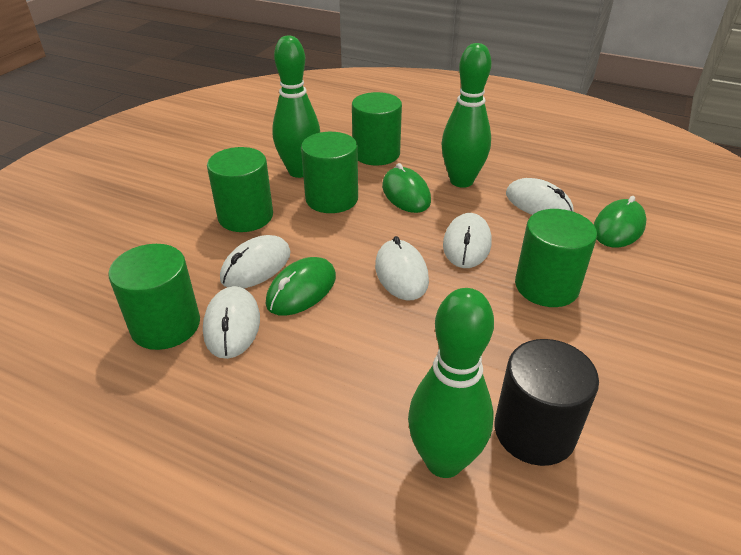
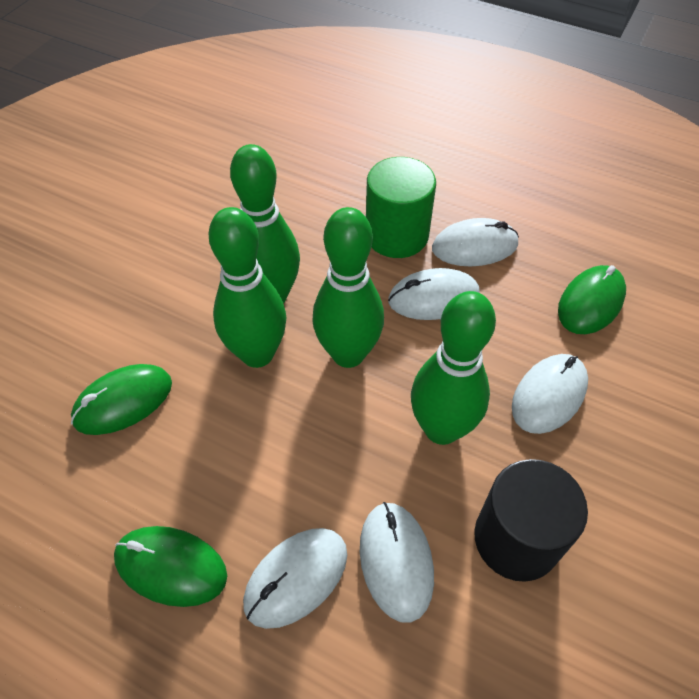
green bowling pin: [272,35,320,178] [408,288,494,478] [441,43,491,188] = 3 -> [208,207,286,368] [230,144,300,303] [312,207,384,368] [411,291,496,445] = 4
green cylinder: [108,244,200,350] [207,147,273,232] [301,132,358,213] [352,92,402,165] [515,209,597,307] = 5 -> [366,157,436,258] = 1

